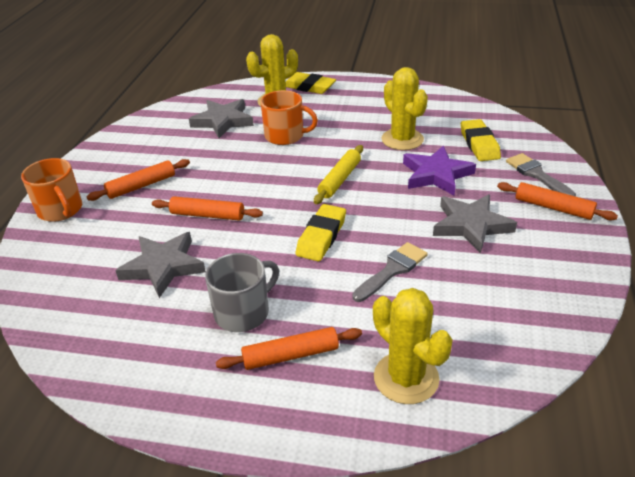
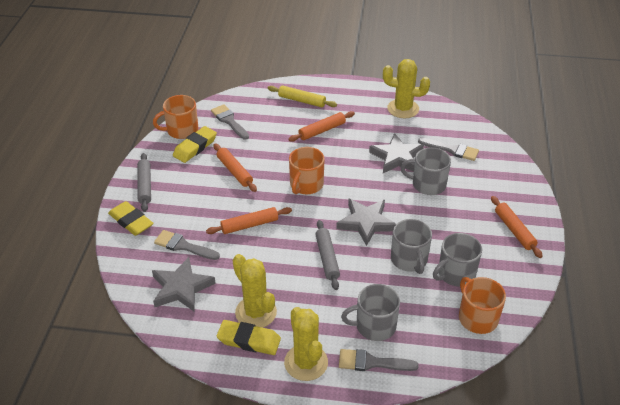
grey brush: [352,242,428,302] [506,153,576,196] = 2 -> [154,230,220,260] [211,104,249,140] [339,349,419,371] [418,138,479,161] = 4
grey mug: [205,253,279,332] = 1 -> [341,284,400,341] [391,219,432,274] [401,147,451,195] [433,233,482,286] = 4
grey rolling pin: none = 0 -> [137,153,151,212] [315,220,340,290] = 2
orange mug: [21,158,82,222] [260,90,318,145] = 2 -> [153,95,198,139] [289,147,325,194] [459,277,506,334] = 3
purple star: [403,146,476,195] = 1 -> none = 0

